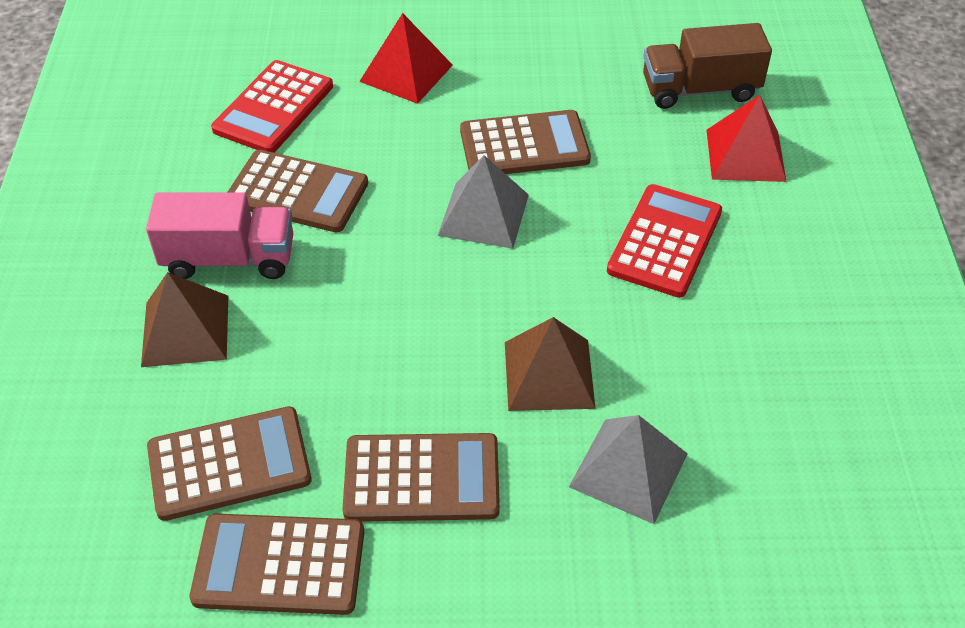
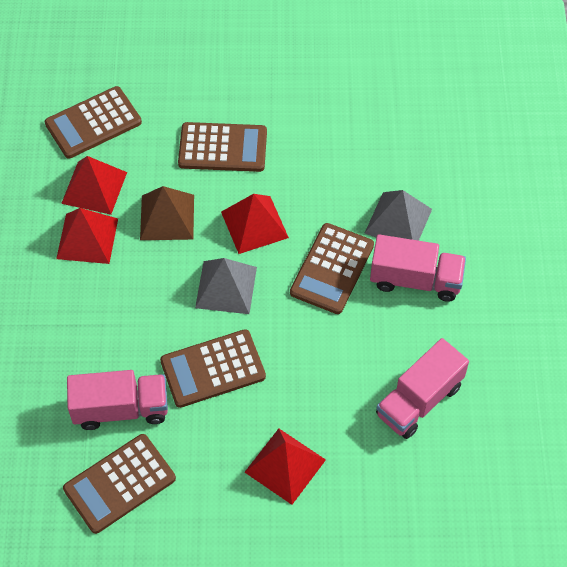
brown pyramid: [141,272,228,367] [505,317,596,411] = 2 -> [140,186,194,240] = 1
brown truck: [643,23,772,109] = 1 -> none = 0
pink truck: [146,193,293,279] = 1 -> [67,370,168,430] [370,234,466,302] [376,338,469,439] = 3
red calculator: [211,60,333,153] [607,184,722,298] = 2 -> none = 0
red pyramid: [359,13,453,104] [706,95,787,182] = 2 -> [56,208,118,264] [61,156,127,215] [221,194,289,254] [245,429,326,505] = 4

